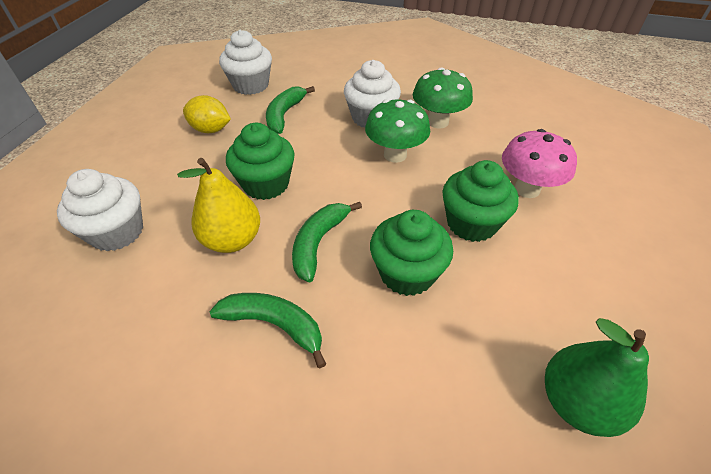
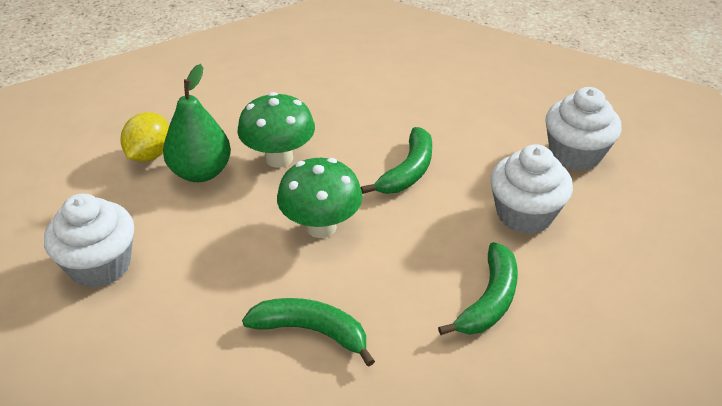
green cupcake: [226,123,295,200] [370,210,453,296] [442,160,519,242] = 3 -> none = 0
pink mushroom: [502,129,577,198] = 1 -> none = 0
yellow pear: [177,158,260,253] = 1 -> none = 0

